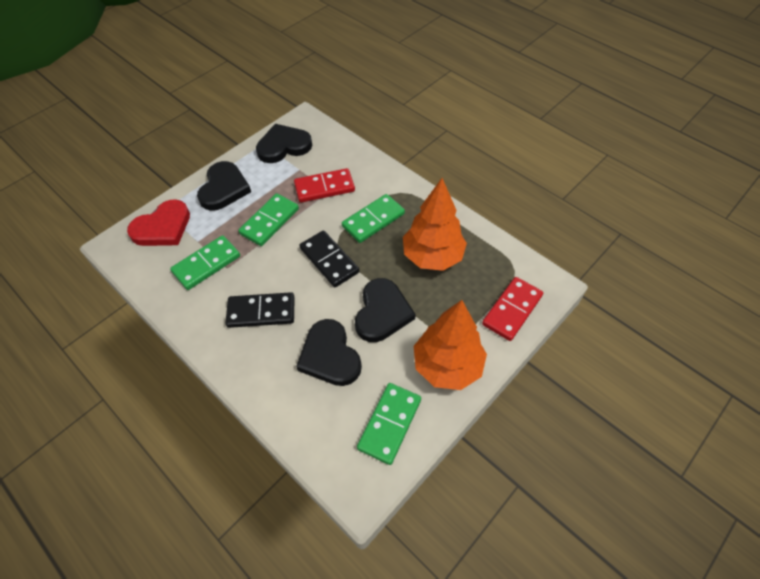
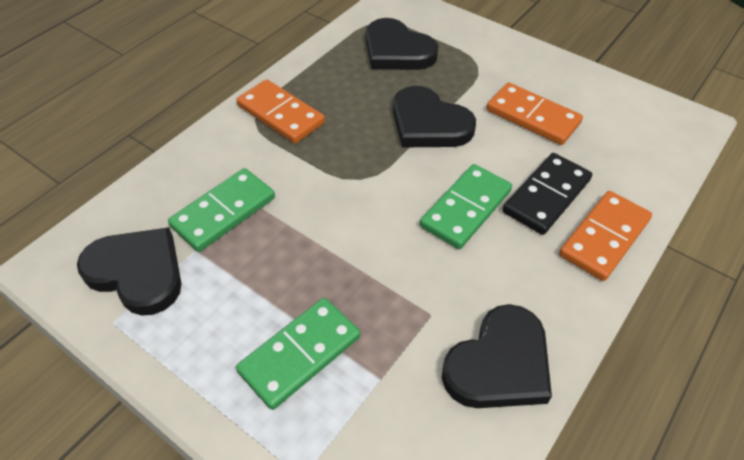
black domino: [225,292,295,328] [299,230,359,287] = 2 -> [503,153,592,235] = 1
green domino: [170,235,240,290] [239,193,299,246] [342,194,405,243] [357,383,421,465] = 4 -> [168,168,275,252] [236,298,360,410] [420,164,512,249] = 3
orange domino: none = 0 -> [237,79,325,144] [487,82,583,145] [559,191,652,281] = 3
orange tree: [403,178,467,271] [414,300,487,390] = 2 -> none = 0
red domino: [294,168,355,203] [482,277,543,341] = 2 -> none = 0
red heart: [127,199,190,246] = 1 -> none = 0

